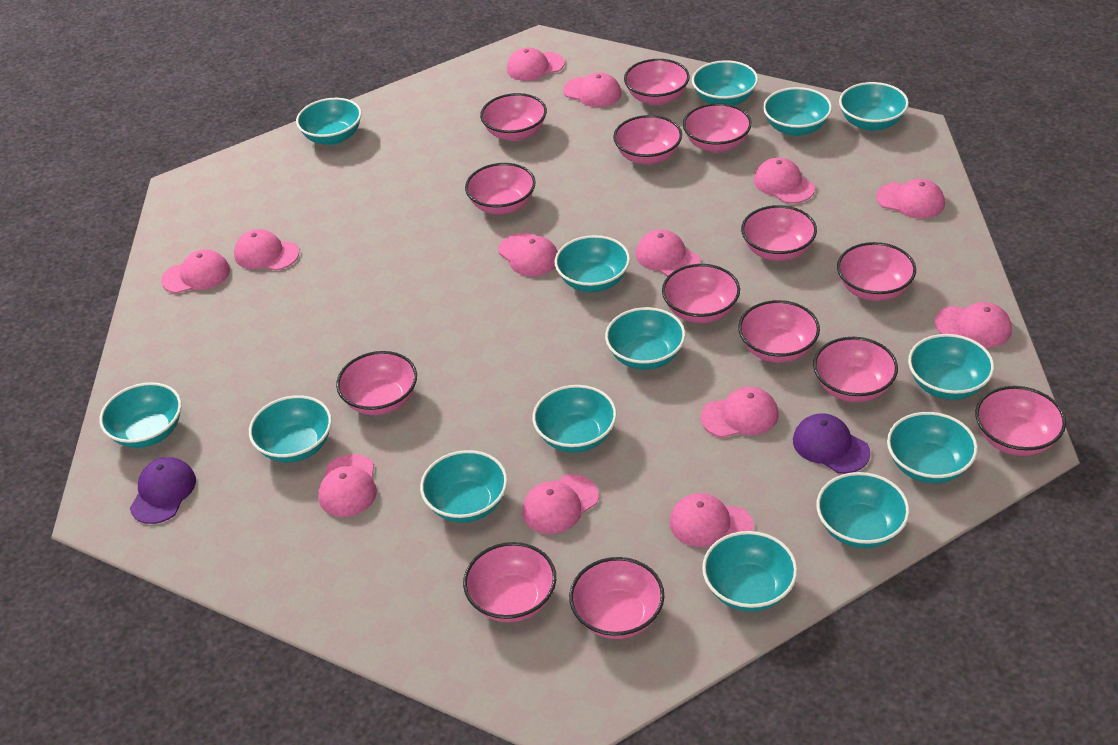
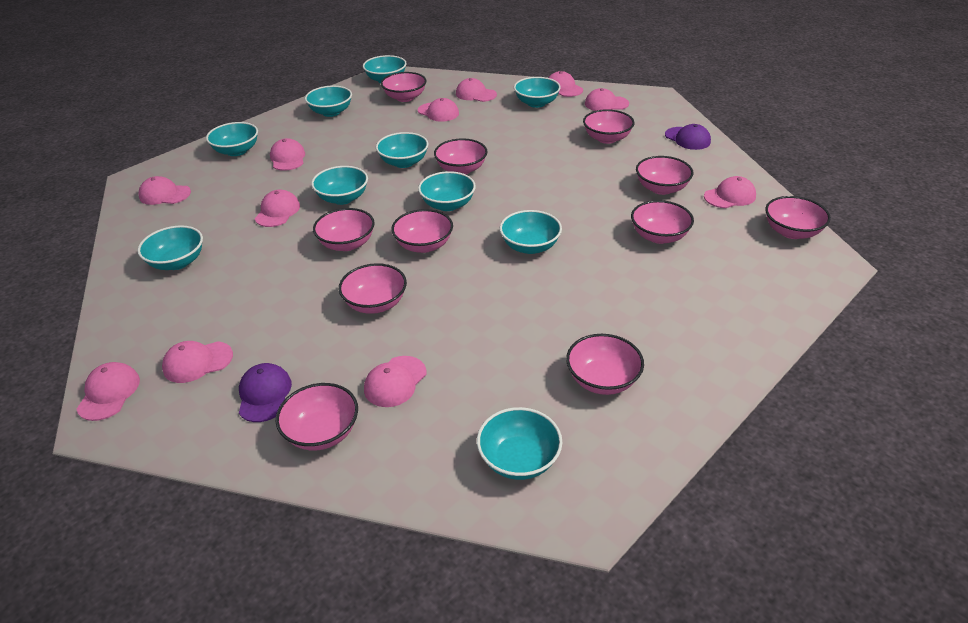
pink bowl: [336,351,417,415] [463,542,556,623] [465,163,536,214] [480,93,547,141] [569,557,664,639] [613,115,682,165] [624,59,690,105] [662,264,740,323] [683,103,752,153] [738,300,820,363] [741,205,817,261] [813,337,898,402] [837,242,916,301] [975,386,1066,456] = 14 -> [276,383,358,451] [313,208,375,251] [339,263,407,314] [381,72,427,102] [391,209,453,253] [434,138,487,174] [566,334,644,395] [583,109,634,144] [631,200,694,244] [636,156,693,195] [765,196,831,239] = 11
pink cap: [161,250,230,293] [234,229,299,271] [318,454,377,517] [498,233,558,276] [507,47,565,81] [522,474,599,534] [563,73,622,107] [636,230,700,276] [670,493,754,547] [700,387,779,438] [754,157,815,203] [876,179,945,219] [935,302,1012,348] = 13 -> [77,362,140,421] [138,176,191,205] [162,341,233,383] [255,189,300,227] [270,138,305,171] [364,356,426,407] [418,98,459,122] [456,78,497,102] [548,71,583,97] [585,88,629,111] [704,176,756,208] = 11
turquoise bowl: [99,382,181,448] [249,395,332,463] [296,98,362,145] [420,450,508,523] [532,385,617,453] [555,235,630,292] [605,307,686,370] [692,60,758,105] [702,531,798,612] [763,87,832,136] [816,472,910,548] [839,82,909,131] [887,412,978,483] [908,334,994,400] = 14 -> [138,225,203,270] [206,122,258,156] [305,86,352,117] [311,166,368,205] [363,55,407,83] [376,132,429,168] [418,171,476,211] [477,407,562,480] [500,210,562,254] [514,77,561,108] = 10

